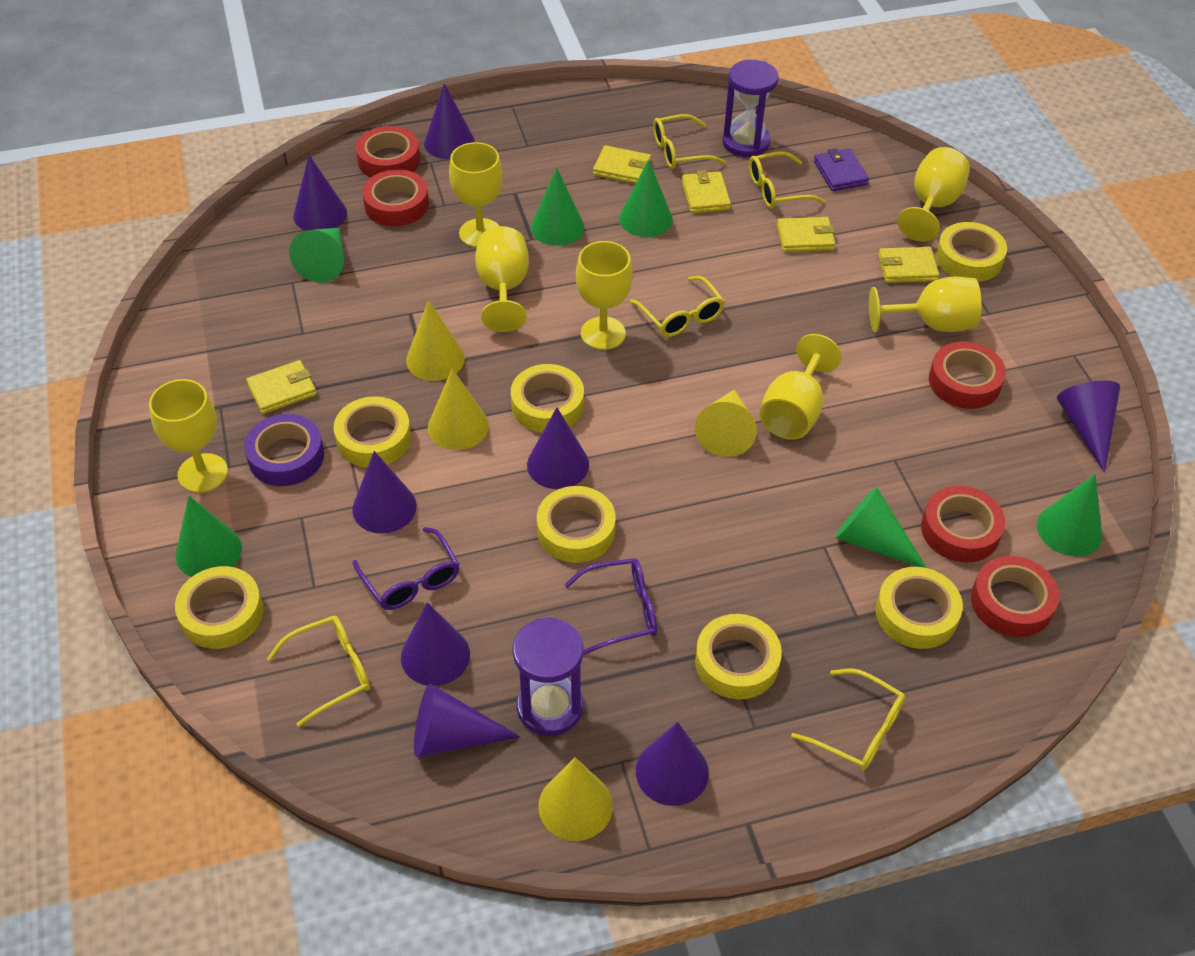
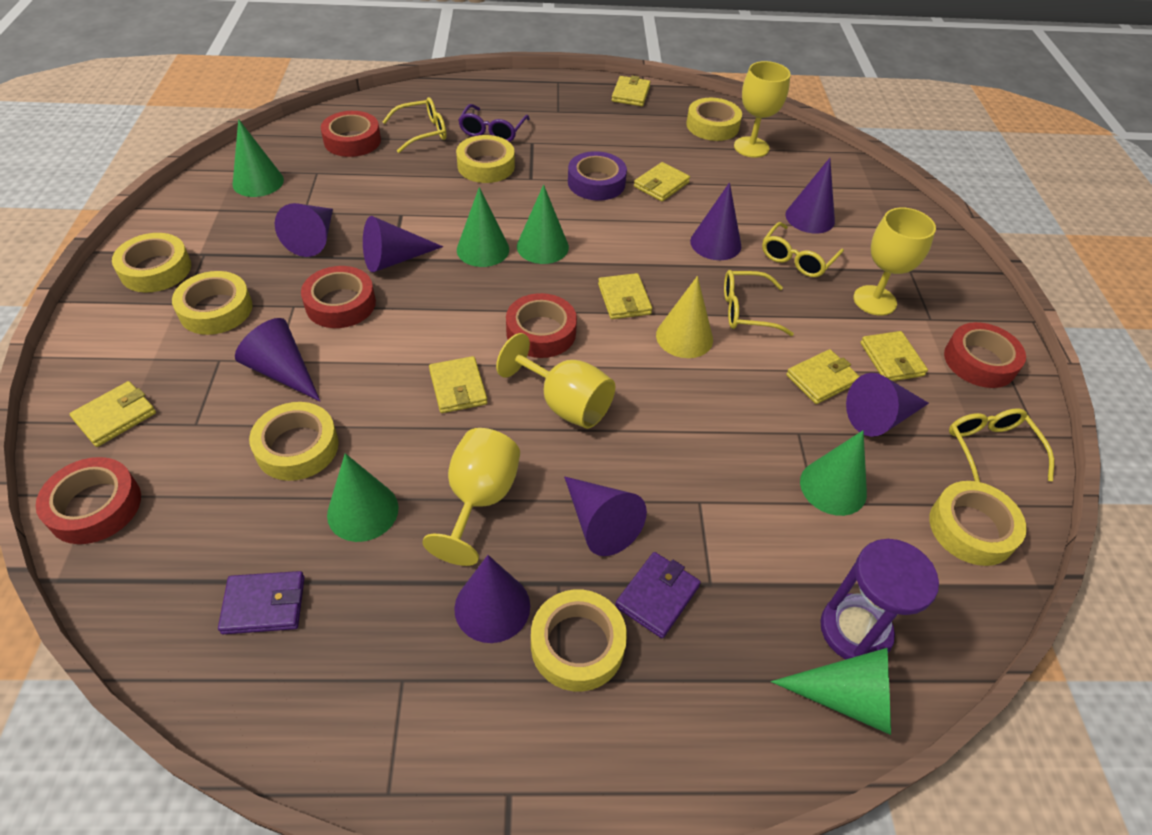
purple glasses: [353,527,460,610] [564,558,657,655] = 2 -> [458,104,530,142] = 1
purple hourglass: [513,618,583,736] [722,60,779,157] = 2 -> [820,539,939,660] = 1
purple wallet: [814,148,869,191] = 1 -> [218,571,305,634] [615,552,701,638] = 2
yellow cone: [406,300,465,381] [428,369,489,450] [538,757,613,841] [695,389,757,457] = 4 -> [656,276,713,358] = 1
yellow glasses: [267,616,370,727] [630,276,725,337] [653,114,726,169] [749,151,826,208] [791,668,905,770] = 5 -> [383,97,447,153] [724,270,794,336] [762,222,844,277] [949,409,1054,482] = 4
yellow goblet: [149,379,228,493] [449,142,503,248] [475,226,529,332] [576,241,633,350] [759,334,842,440] [869,277,982,333] [897,147,970,242] = 7 -> [422,428,520,566] [496,333,615,429] [734,61,791,158] [854,208,936,316] = 4
yellow wallet: [246,360,317,414] [593,145,651,184] [682,170,731,213] [777,217,835,252] [878,247,939,283] = 5 -> [70,381,156,447] [429,356,487,413] [598,273,652,319] [611,76,651,106] [634,162,690,202] [786,349,860,404] [860,331,928,381] = 7

